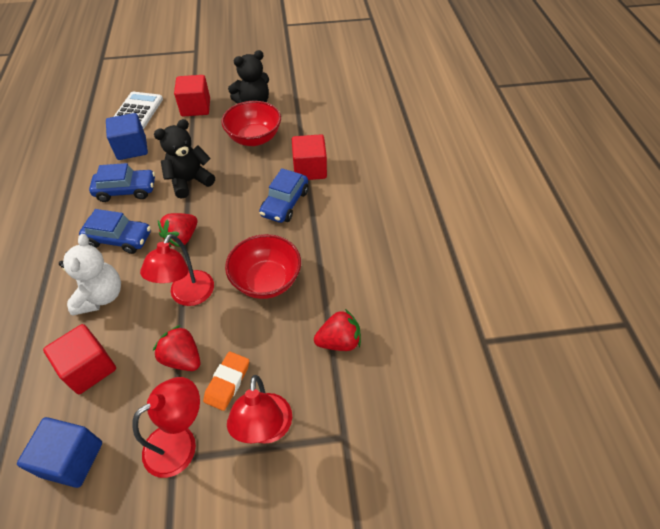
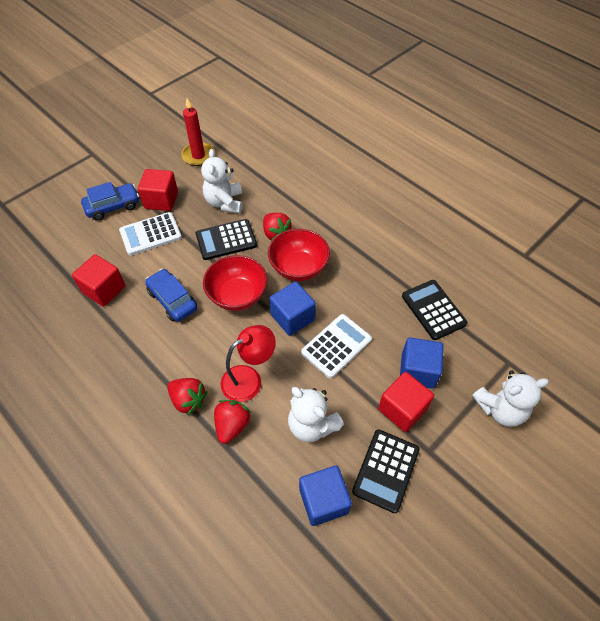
black calculator: none = 0 -> [196,219,257,260] [352,429,420,513] [402,280,468,340] = 3
black teddy bear: [154,119,215,199] [228,50,269,104] = 2 -> none = 0
blue car: [79,209,151,254] [89,163,155,202] [259,168,309,223] = 3 -> [81,182,139,221] [145,269,197,322] = 2
blue cube: [17,417,102,488] [106,113,148,160] = 2 -> [269,281,316,336] [299,465,352,526] [400,338,443,389] = 3
orange eraser: [203,352,249,411] = 1 -> none = 0
red candle: none = 0 -> [181,98,215,166] = 1
red lamp: [132,377,200,478] [140,234,214,306] [227,375,292,444] = 3 -> [221,325,276,402] = 1
white calculator: [113,92,163,129] = 1 -> [119,212,182,256] [301,314,372,378] = 2
white teddy bear: [59,234,121,316] = 1 -> [201,149,242,213] [288,387,344,442] [472,370,549,427] = 3

